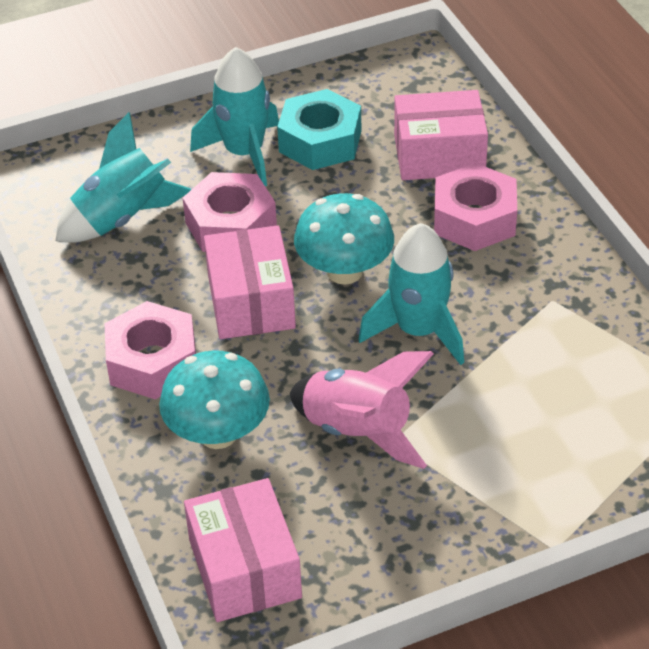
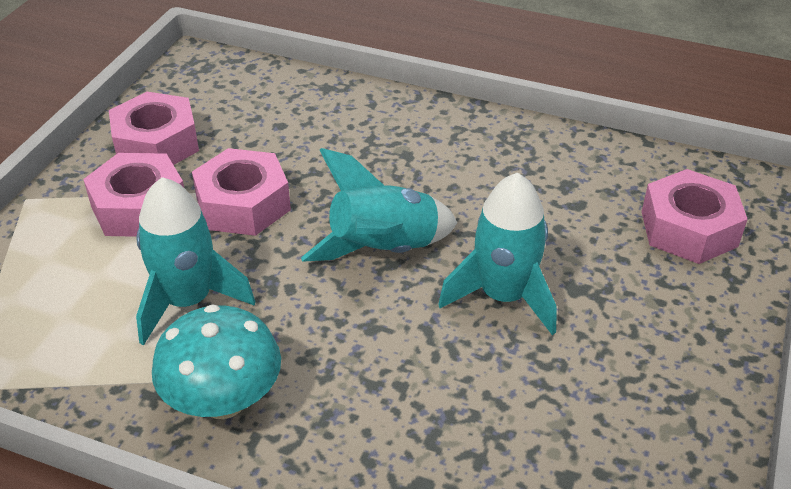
pink box: [184,478,302,622] [204,225,296,339] [394,90,488,180] = 3 -> none = 0
pink nut: [104,301,196,400] [183,172,277,252] [434,163,517,251] = 3 -> [83,153,184,237] [109,92,199,165] [192,148,291,236] [642,169,748,264] = 4
pink rocket: [290,351,434,469] = 1 -> none = 0
turquoise mushroom: [159,350,270,449] [294,193,394,284] = 2 -> [152,304,281,419] = 1
turquoise nut: [277,89,361,170] = 1 -> none = 0

